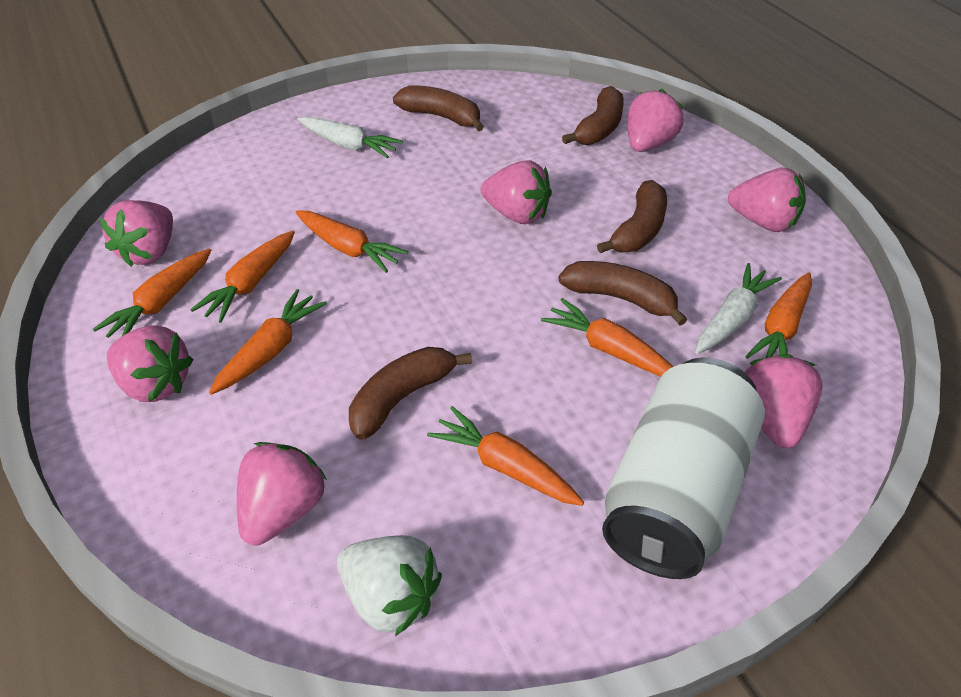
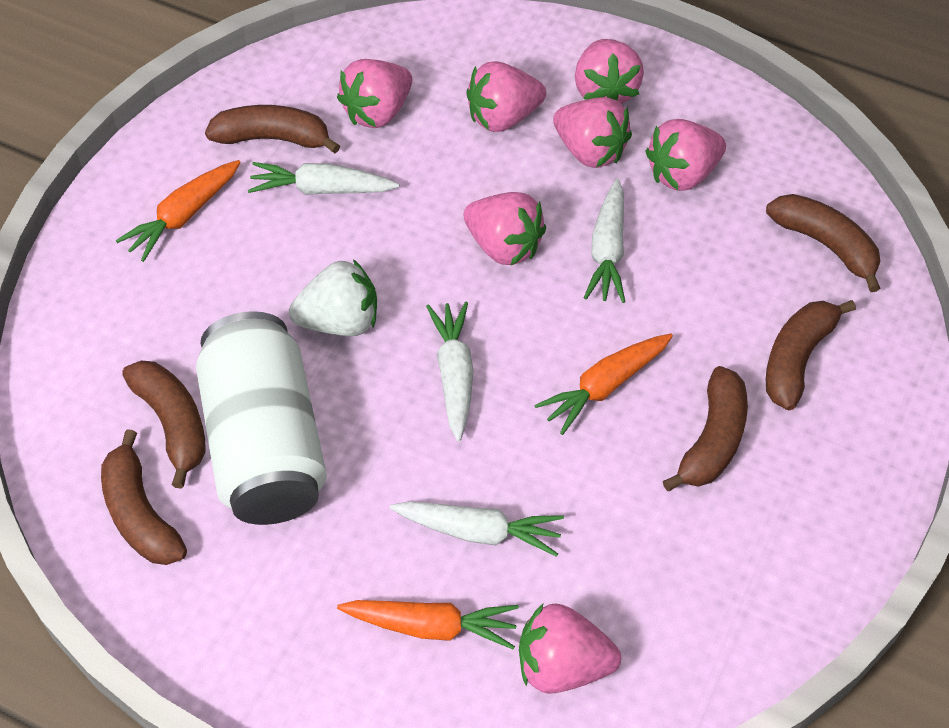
brown banana: [349,347,472,440] [393,85,484,131] [558,261,688,326] [562,86,624,145] [597,180,667,253] = 5 -> [101,429,187,565] [122,360,206,489] [205,105,340,153] [663,366,748,491] [766,194,880,292] [766,300,856,410] = 6
orange carrot: [93,248,212,338] [190,231,295,323] [209,289,327,395] [295,210,408,273] [427,406,584,506] [541,298,673,377] [745,272,812,359] = 7 -> [115,160,241,262] [337,600,519,649] [534,334,673,435] = 3
white carrot: [297,116,403,158] [695,263,782,354] = 2 -> [248,162,399,195] [390,501,564,557] [426,302,473,442] [584,179,626,303] = 4

